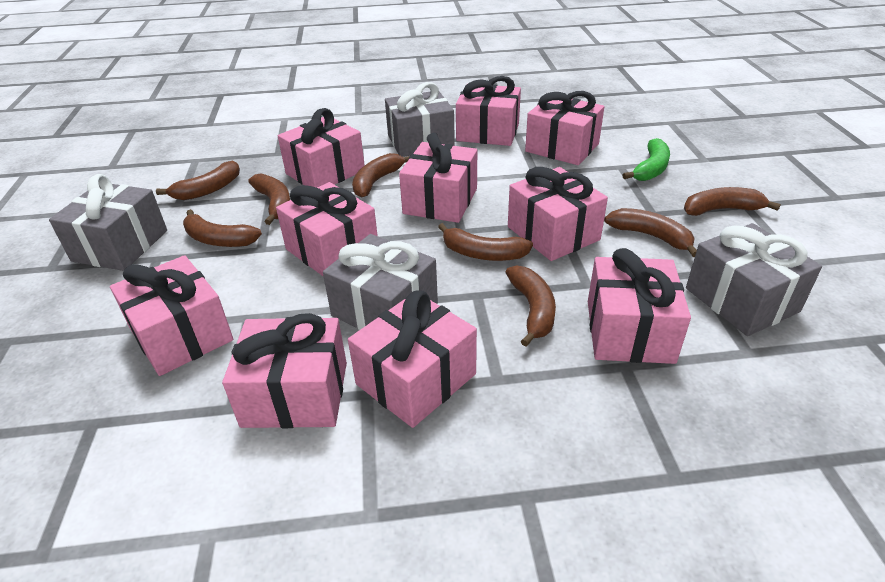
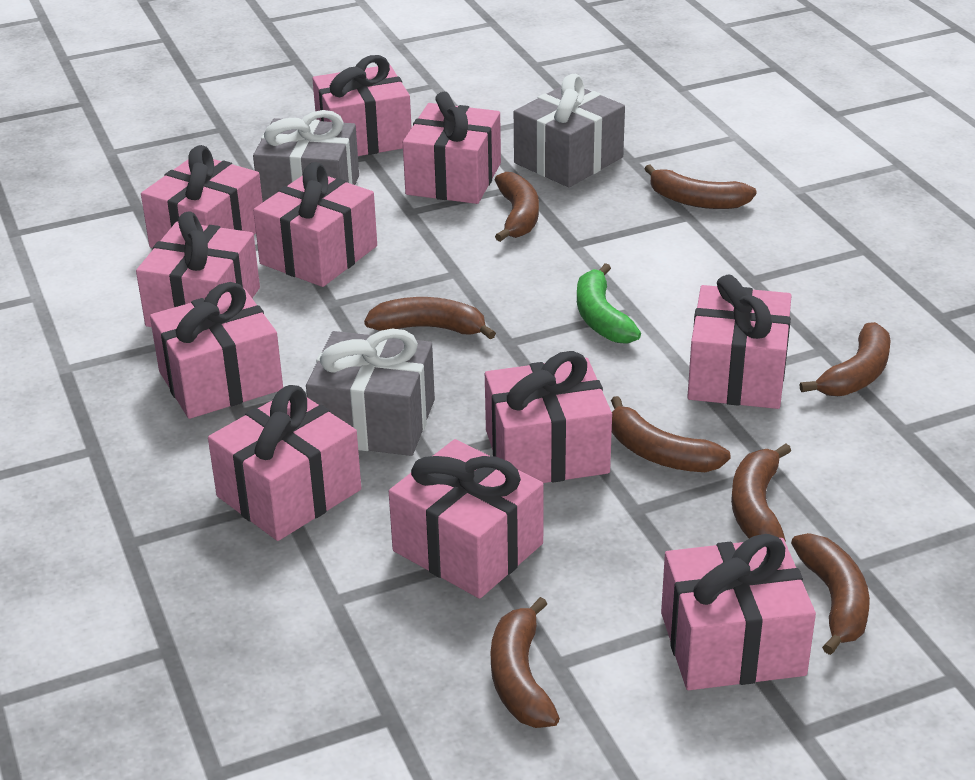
grey gift: [49,174,167,271] [323,234,438,330] [385,82,455,157] [686,223,822,336] = 4 -> [253,110,359,202] [306,329,435,456] [514,74,625,187] = 3
pink gift: [110,255,233,376] [222,313,347,428] [276,182,378,277] [278,108,365,188] [348,291,477,428] [399,133,477,223] [456,76,521,146] [508,167,608,261] [525,91,604,165] [588,248,691,364] = 10 -> [136,211,260,327] [141,145,263,248] [150,282,283,419] [208,385,361,541] [253,162,377,287] [312,55,412,156] [389,439,544,599] [403,92,501,204] [485,351,612,483] [661,534,816,690] [687,275,792,409] = 11

